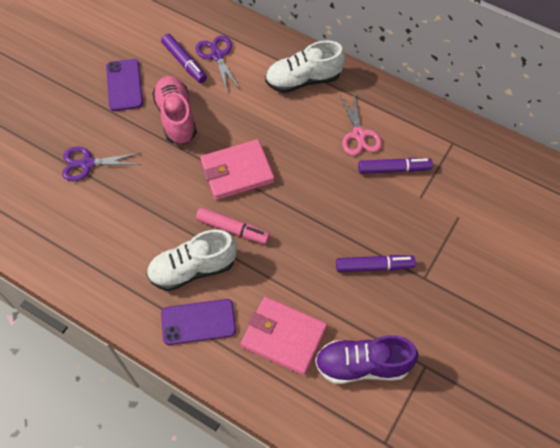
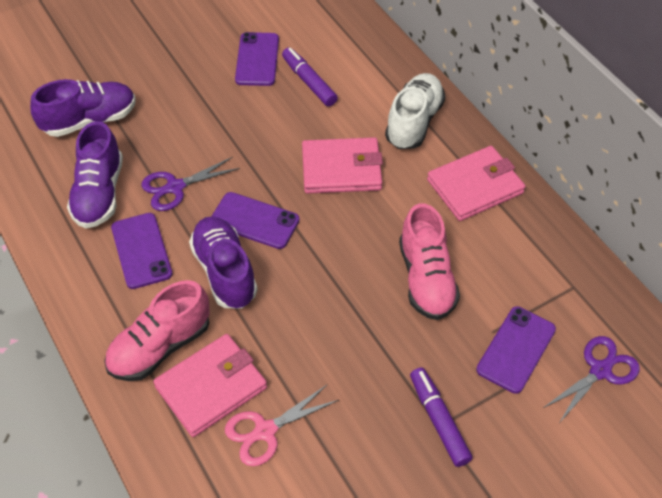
pink marker: [196,208,270,244] = 1 -> none = 0
pink shoe: [152,76,197,144] = 1 -> [104,280,209,381] [399,203,460,320] = 2
pink wallet: [200,139,275,200] [241,297,327,375] = 2 -> [153,334,267,437] [302,137,383,194] [427,146,526,221] = 3
purple marker: [161,34,207,83] [336,255,416,272] [358,158,433,174] = 3 -> [282,47,338,106] [410,367,473,467] = 2
purple phone: [106,59,143,111] [161,299,236,345] = 2 -> [111,213,173,289] [211,192,299,249] [235,32,279,86] [476,306,556,394] = 4
purple shoe: [315,335,418,384] = 1 -> [30,79,136,137] [67,121,123,228] [189,216,258,308] = 3
white shoe: [146,230,237,291] [265,40,345,93] = 2 -> [385,73,445,149] = 1

